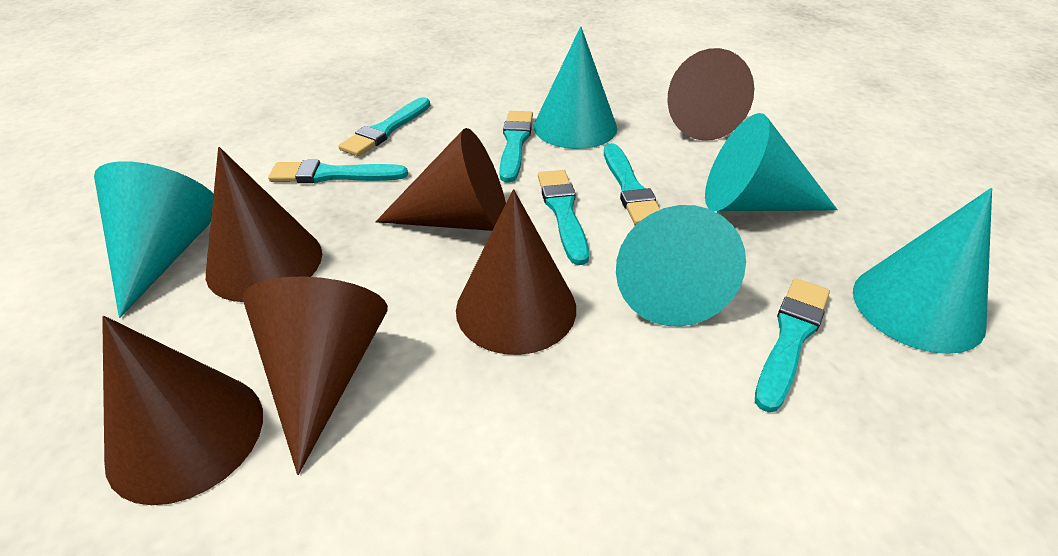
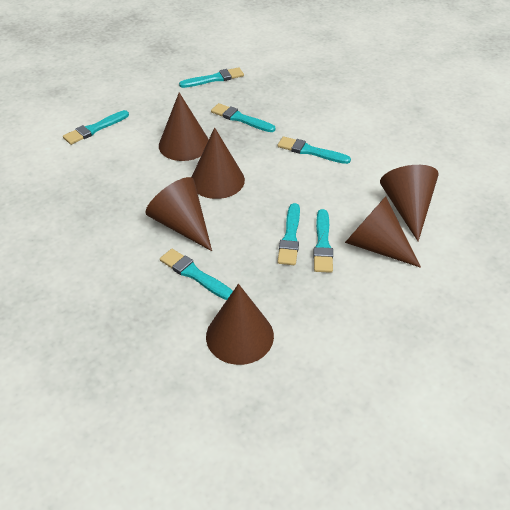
turquoise brush: [268,160,408,183] [338,97,430,156] [499,111,533,183] [538,170,589,265] [604,143,660,225] [755,278,830,412] = 6 -> [63,110,129,145] [160,249,233,300] [179,67,244,88] [211,103,275,132] [277,136,351,164] [277,203,300,265] [313,209,333,273] = 7
turquoise cone: [94,161,214,318] [534,26,617,149] [616,205,746,326] [705,113,838,211] [853,188,992,354] = 5 -> none = 0

